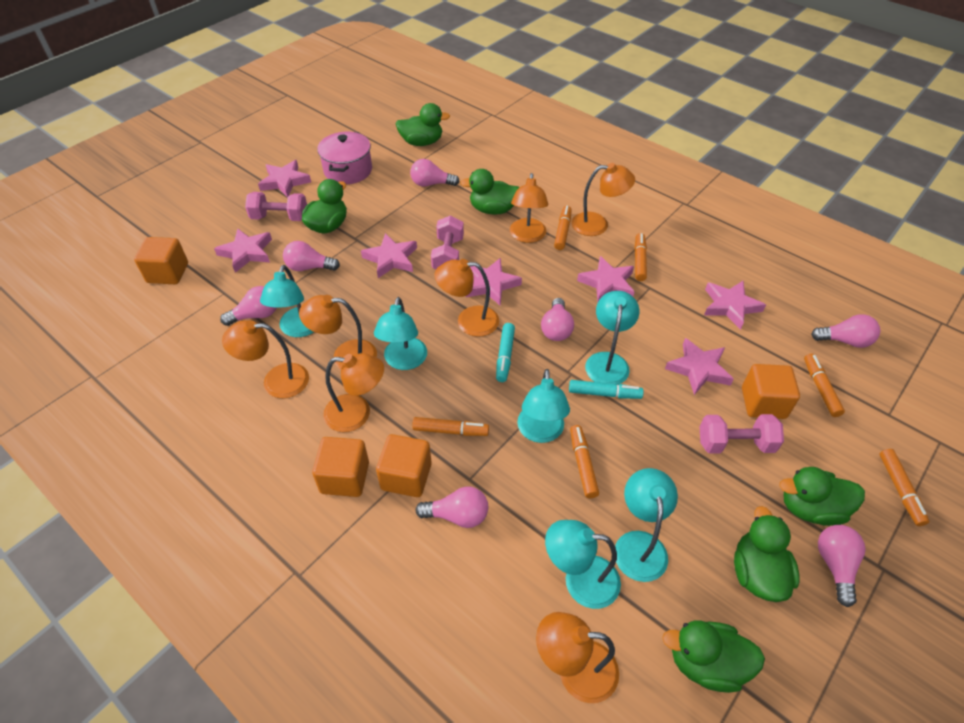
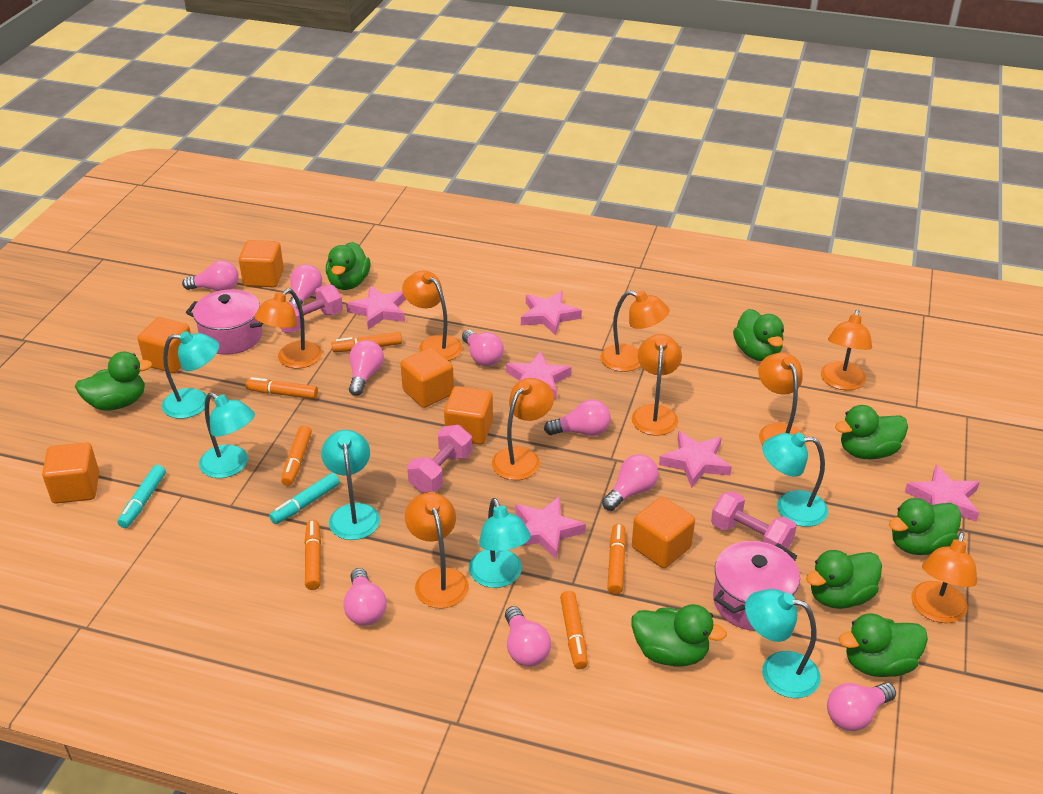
green duck: [302,179,347,233] [396,103,450,146] [460,169,519,215] [662,620,765,693] [734,506,800,602] [780,467,865,526] = 6 -> [75,351,152,411] [326,242,370,290] [631,604,727,666] [733,309,784,361] [806,550,882,609] [835,405,908,460] [839,613,928,677] [889,498,961,555] = 8
orange cube: [134,237,188,284] [312,437,369,497] [376,434,432,497] [742,364,800,419] = 4 -> [42,443,99,504] [138,317,191,373] [239,240,284,288] [401,348,454,408] [444,386,493,444] [632,497,695,568] = 6
orange lamp: [222,320,309,398] [299,295,377,369] [323,353,384,432] [435,259,499,337] [510,173,548,243] [536,612,619,703] [571,163,635,236] = 7 -> [254,288,322,369] [402,271,463,361] [405,493,469,608] [492,378,554,480] [600,291,669,372] [632,334,682,436] [759,352,807,445] [821,309,872,390] [911,532,977,623] = 9
pink light bulb: [220,286,277,326] [283,241,340,271] [410,159,460,187] [415,487,488,528] [541,298,574,341] [811,314,880,348] [818,525,866,607] = 7 -> [182,260,239,291] [289,264,322,309] [343,568,387,626] [349,340,384,396] [462,330,504,366] [505,606,551,666] [544,399,611,436] [602,454,658,511] [827,682,896,731] = 9
pink pot: [317,131,372,184] = 1 -> [186,289,263,355] [713,541,800,631] = 2
pink star: [214,229,272,273] [258,160,311,197] [361,233,417,278] [466,258,522,305] [577,256,635,301] [665,338,734,395] [704,281,766,330] = 7 -> [346,285,406,330] [506,351,572,399] [515,496,586,559] [521,291,582,335] [659,431,732,488] [905,465,980,522] = 6

